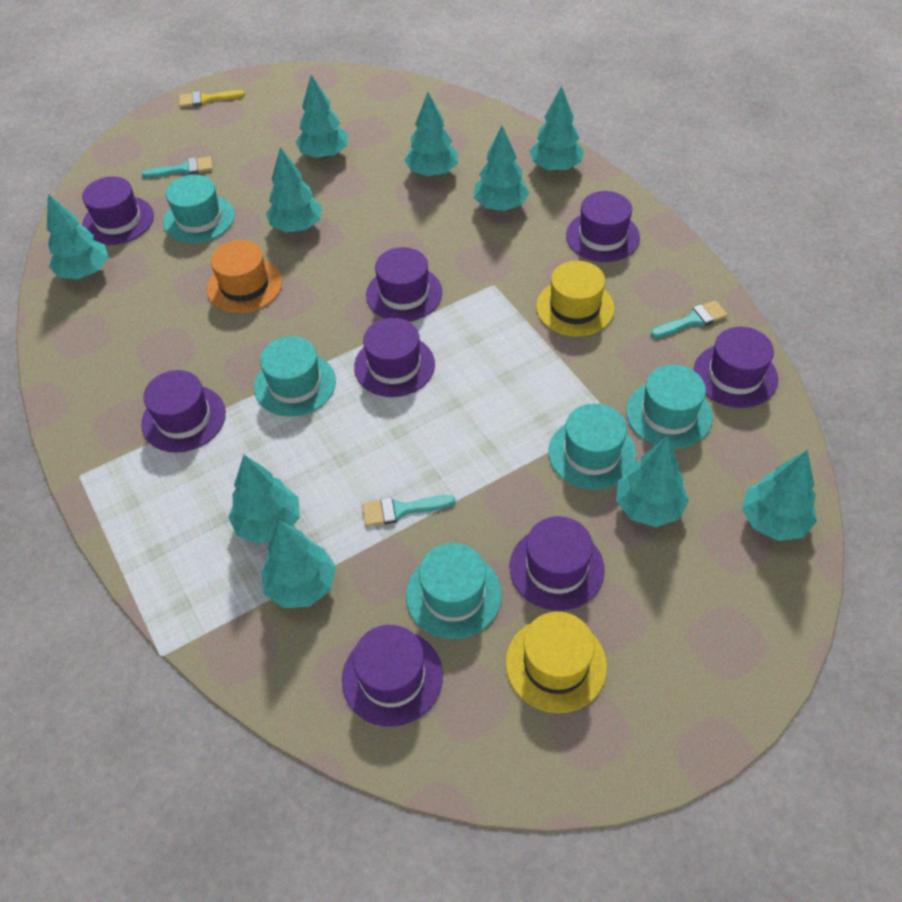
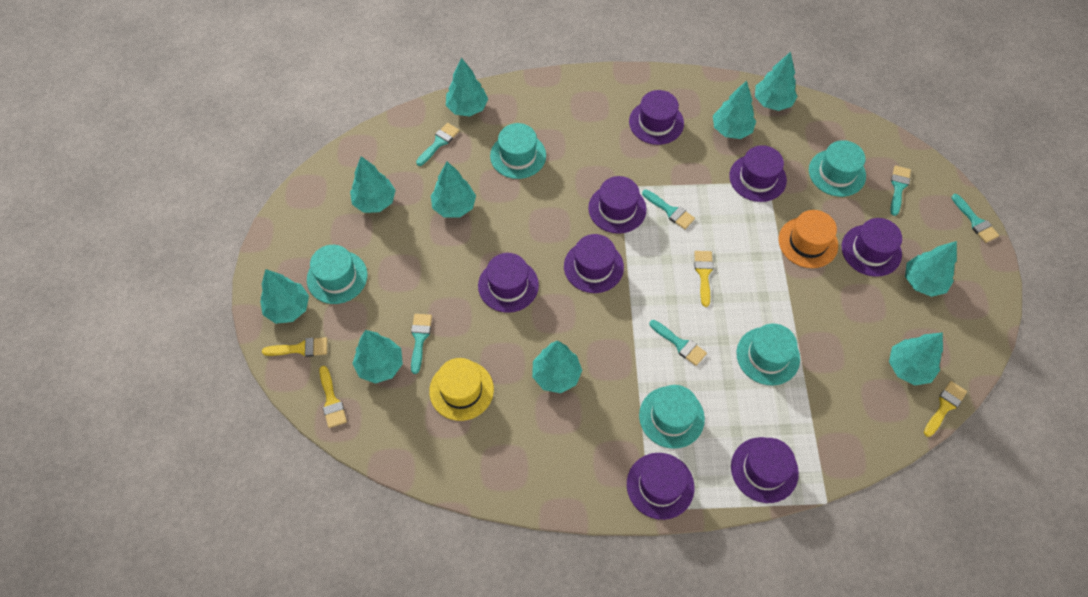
turquoise brush: [142,156,213,178] [362,495,455,527] [651,300,728,338] = 3 -> [411,314,432,374] [416,123,460,166] [642,189,695,229] [649,320,707,366] [890,165,911,216] [951,194,999,243] = 6
yellow brush: [179,90,245,108] = 1 -> [262,337,327,357] [319,366,347,428] [694,251,713,307] [924,381,967,437] = 4
yellow hat: [506,612,607,713] [536,261,614,337] = 2 -> [429,358,494,421] = 1

